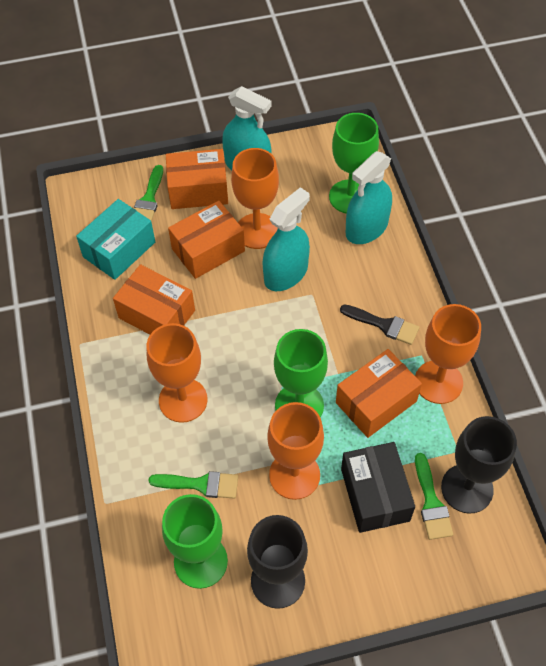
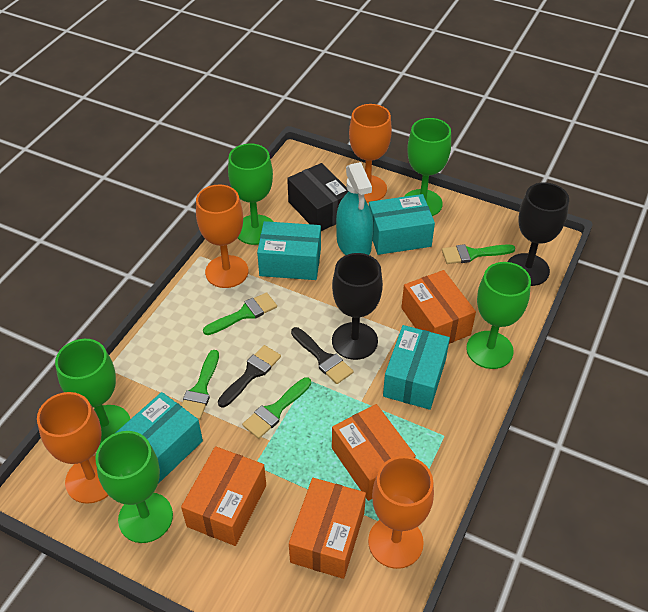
black brush: [340,304,419,345] = 1 -> [218,345,281,408] [291,327,353,384] = 2
green brush: [134,165,163,222] [148,471,238,499] [415,453,453,540] = 3 -> [181,350,219,420] [203,292,277,335] [242,377,311,439] [442,244,515,264] = 4
green goblet: [162,494,228,589] [274,329,328,417] [329,113,379,214] = 3 -> [55,339,130,446] [95,431,173,543] [228,144,274,245] [404,118,451,216] [466,262,531,369] = 5
turquoise box: [76,199,155,280] = 1 -> [114,392,203,484] [257,221,321,280] [369,194,435,255] [383,325,450,410] = 4
turquoise spray bottle: [222,86,272,170] [262,187,310,291] [346,151,392,244] = 3 -> [336,162,373,255] = 1

